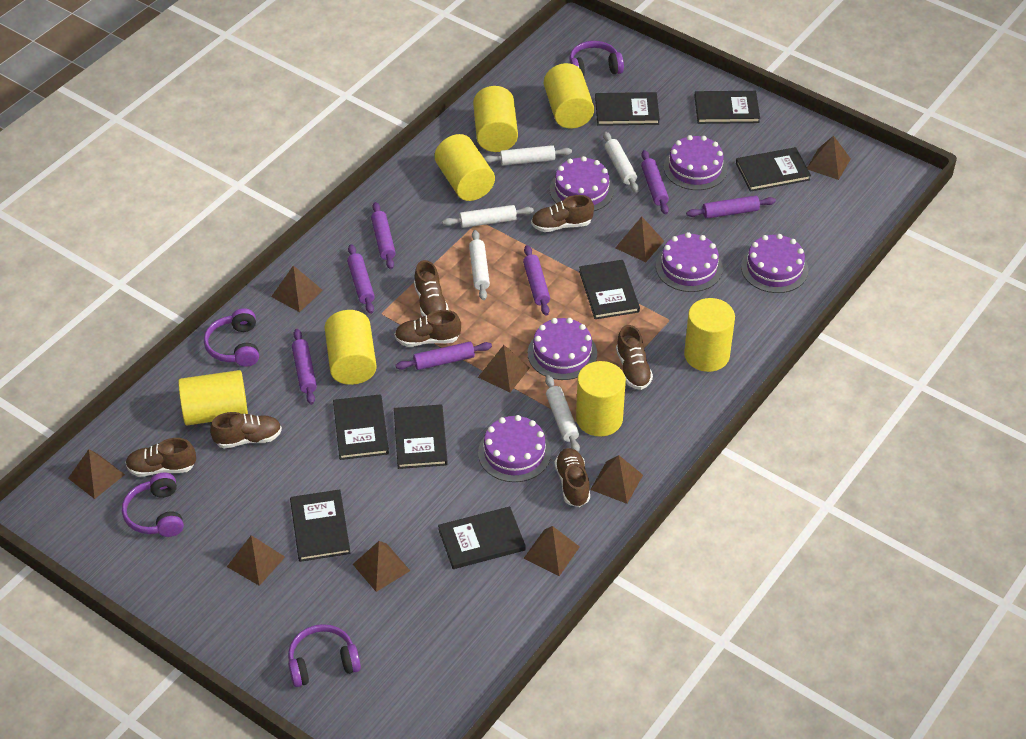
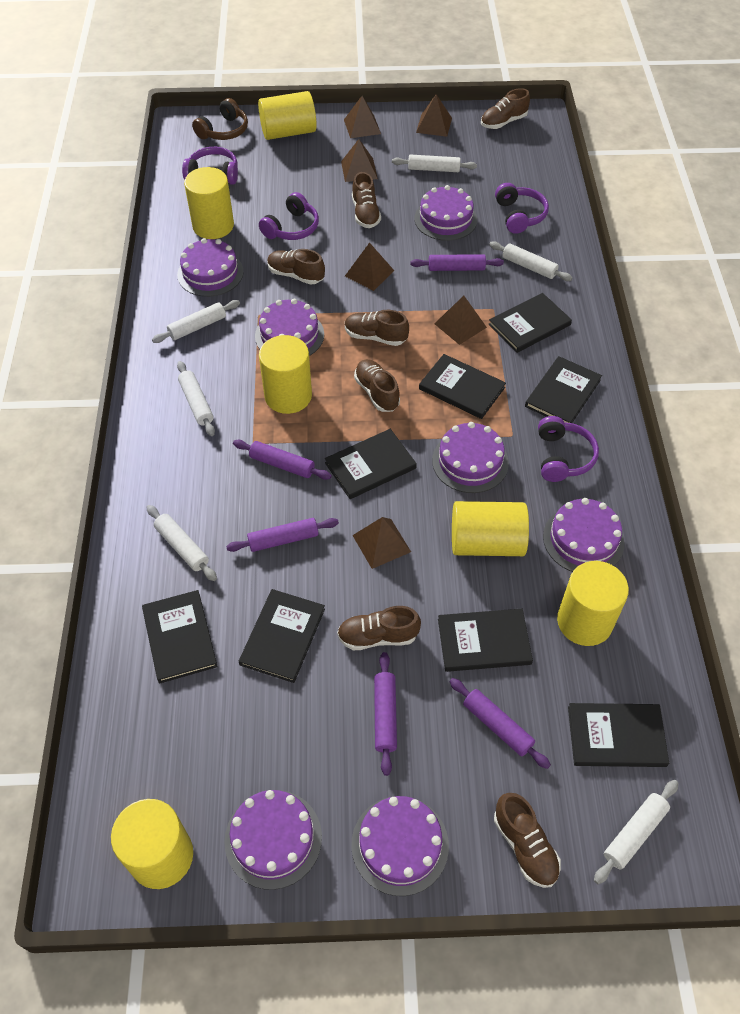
brown headphones: none = 0 -> [192,98,248,140] = 1
brown pyramid: [68,449,125,499] [227,535,285,586] [271,265,323,312] [353,541,410,592] [478,345,530,392] [523,526,580,576] [590,455,643,504] [615,217,664,262] [807,136,851,180] = 9 -> [341,139,378,182] [344,96,381,138] [345,242,394,291] [352,517,411,569] [416,94,452,137] [435,296,487,345] = 6
purple cake: [478,415,551,482] [528,318,597,380] [550,156,614,211] [656,232,723,292] [664,135,727,190] [741,234,808,293] = 6 -> [177,238,244,297] [224,790,322,890] [255,299,324,356] [351,796,449,896] [414,185,477,241] [432,422,509,493] [543,498,625,572] = 7
purple rolling pin: [292,329,317,405] [347,244,375,314] [371,202,396,269] [396,342,492,370] [523,245,550,316] [641,150,669,214] [686,195,776,219] = 7 -> [226,518,339,552] [233,440,332,480] [374,652,397,776] [411,254,504,271] [449,678,551,769] = 5
white rolling pin: [442,205,534,228] [469,230,490,300] [484,145,572,165] [545,375,580,453] [603,132,639,193] = 5 -> [146,505,217,581] [152,300,240,343] [177,361,215,436] [392,155,477,172] [489,241,573,281] [594,780,679,884] = 6
yellow cylinder: [178,370,248,425] [325,310,377,385] [435,134,495,201] [473,86,518,152] [544,63,594,129] [576,361,626,437] [684,298,735,372] = 7 -> [111,799,193,889] [184,167,234,239] [258,91,317,140] [259,335,312,414] [452,501,529,556] [557,561,629,646] = 6

